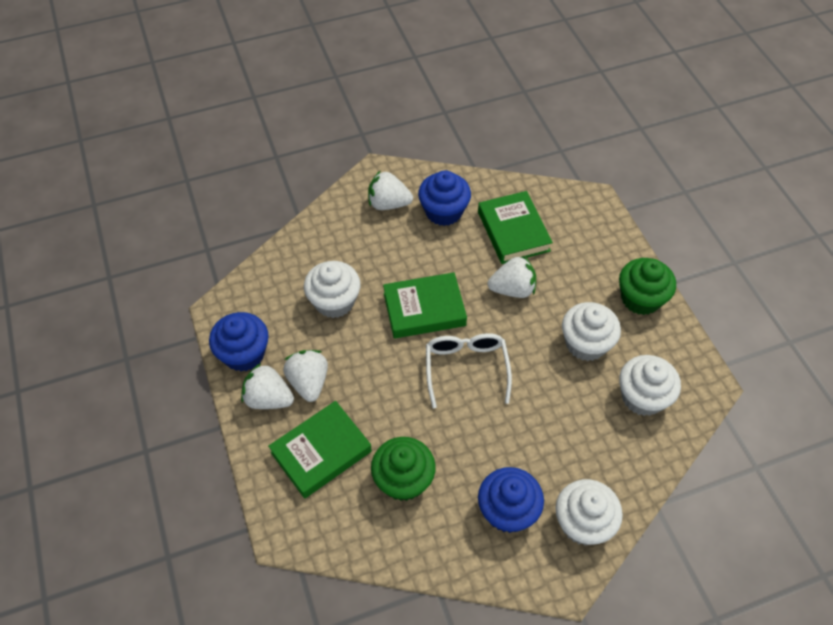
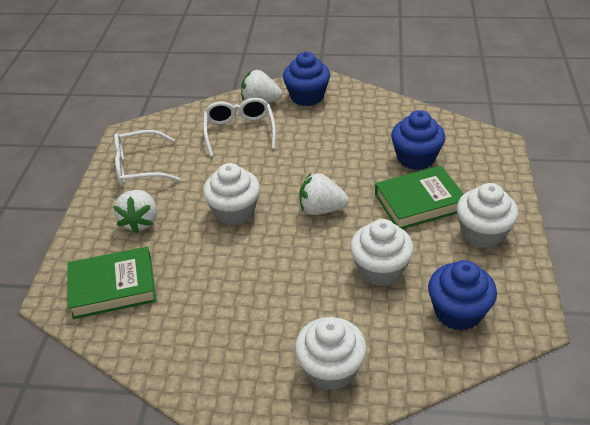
green book: [268,401,372,499] [383,272,467,338] [478,191,553,264] = 3 -> [67,246,157,319] [375,166,464,229] = 2
green cupcake: [371,437,436,501] [619,258,676,315] = 2 -> none = 0
white glasses: [426,333,512,408] = 1 -> [114,130,180,186] [203,98,276,157] = 2
white strawberry: [241,363,294,409] [283,350,328,402] [368,170,413,210] [488,256,536,298] = 4 -> [113,190,157,234] [241,70,282,103] [299,173,349,215] = 3

